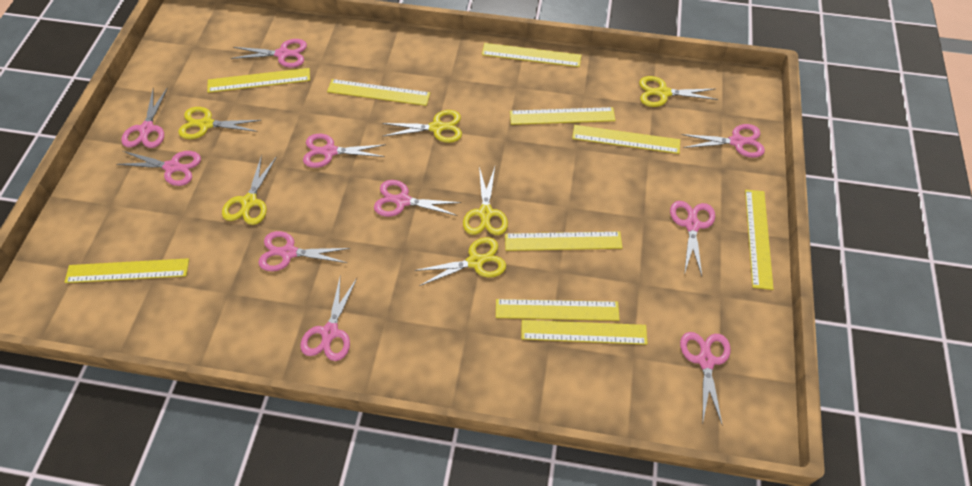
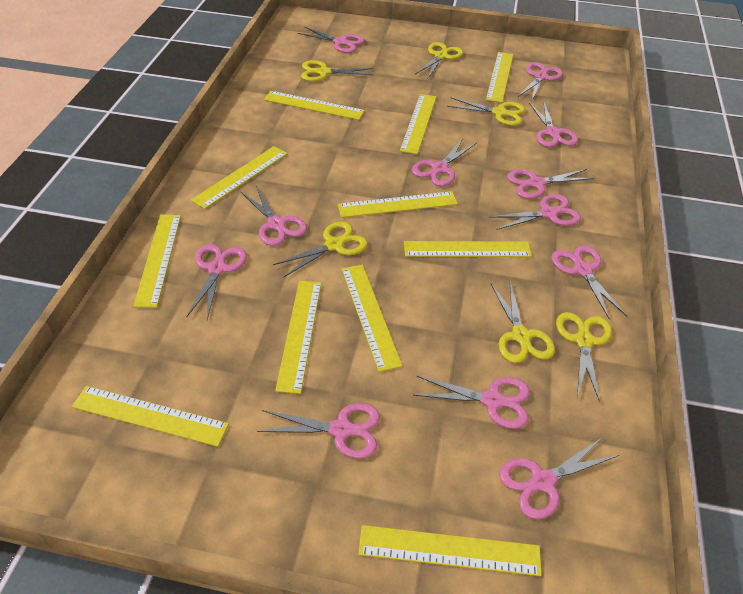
pink scissors: [116,151,201,186] [121,87,168,148] [231,39,307,68] [258,231,350,271] [300,278,357,361] [303,134,386,168] [374,180,461,217] [670,201,715,276] [680,332,731,426] [681,124,765,158] = 10 -> [186,244,247,320] [240,185,307,246] [257,403,380,459] [297,27,364,53] [412,138,477,187] [413,376,530,429] [489,194,581,230] [499,437,619,519] [507,169,594,199] [518,62,563,100] [529,103,578,147] [551,245,627,320] = 12
yellow ruler: [65,258,189,283] [207,68,310,93] [327,79,430,106] [482,43,581,67] [496,299,620,321] [505,231,622,251] [510,107,615,125] [521,320,648,345] [572,125,680,154] [745,190,773,290] = 10 -> [72,386,229,447] [133,215,181,308] [191,146,287,209] [264,91,365,120] [275,281,321,394] [338,191,458,218] [342,265,402,372] [358,525,542,576] [400,94,436,154] [404,241,532,257] [486,52,513,103] = 11

